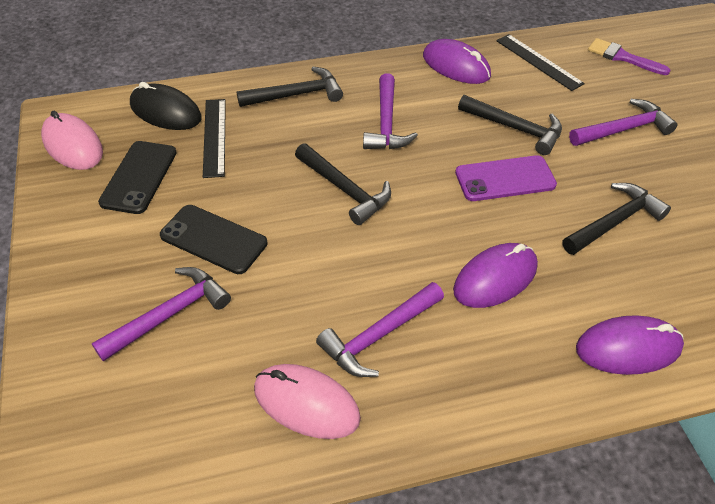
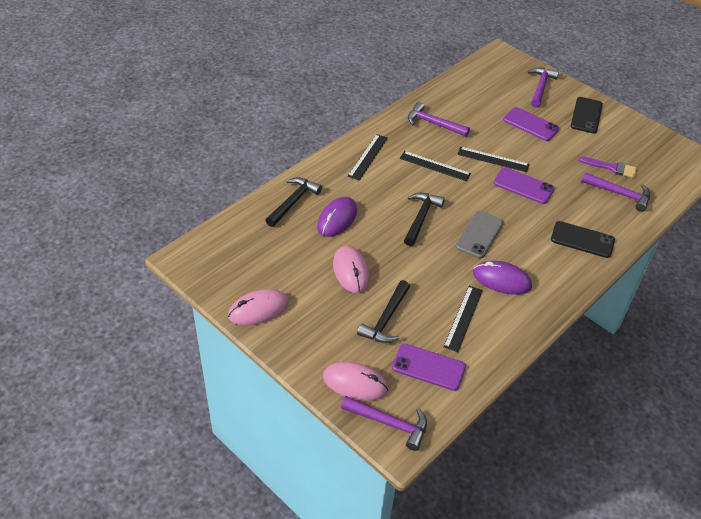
black hammer: [236,67,343,107] [295,143,391,225] [458,95,562,155] [562,183,671,255] = 4 -> [265,177,322,227] [357,280,410,343] [404,193,445,246] = 3
black mouse: [130,82,202,130] = 1 -> none = 0
black ruler: [203,99,226,178] [496,34,585,91] = 2 -> [348,134,388,180] [399,151,471,181] [444,286,483,352] [457,147,530,172] = 4
grey phone: none = 0 -> [455,211,504,259] = 1
pink mouse: [41,111,103,170] [254,364,361,439] = 2 -> [228,289,289,325] [323,362,388,401] [333,246,369,293] = 3
purple mouse: [423,39,491,84] [453,243,538,308] [576,315,684,375] = 3 -> [317,197,357,237] [473,261,532,295] = 2
purple phone: [455,155,557,201] = 1 -> [392,344,466,391] [493,167,555,204] [503,107,559,141] = 3

